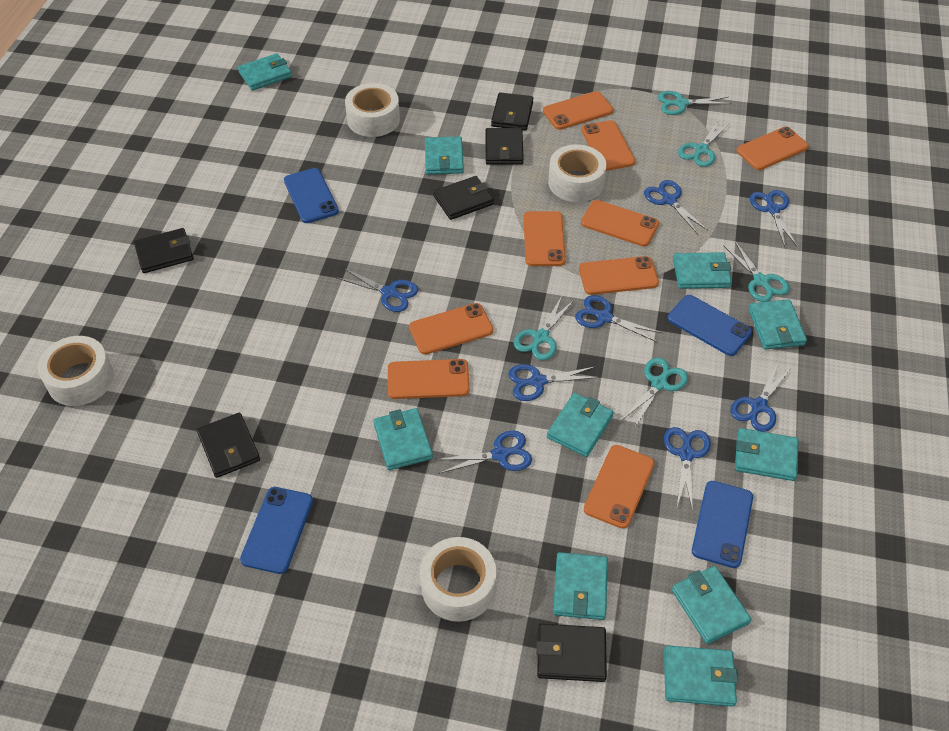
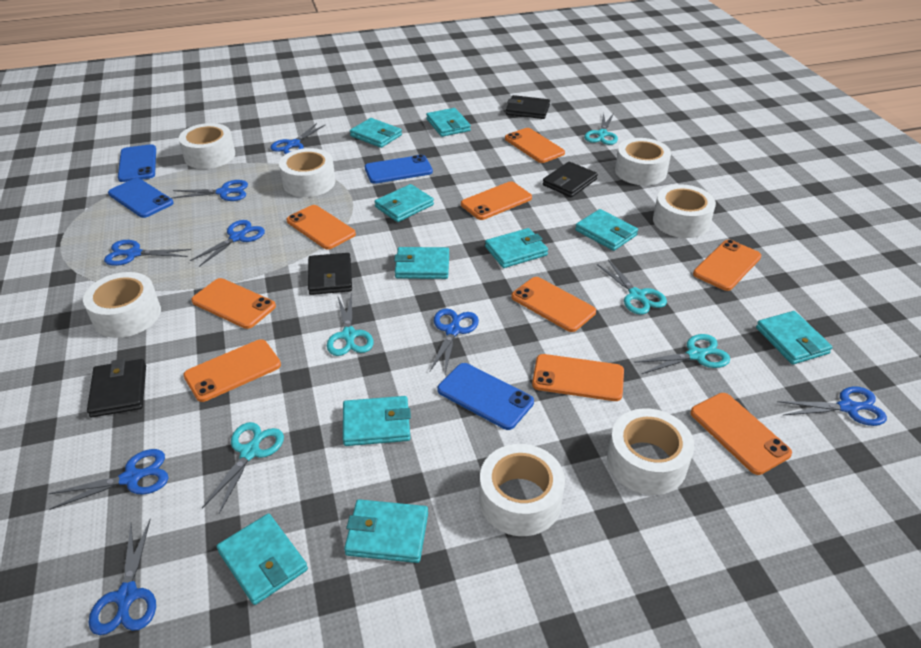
black wallet: [134,228,194,273] [197,413,260,478] [433,176,494,220] [485,128,524,165] [491,92,533,131] [536,624,607,682] = 6 -> [87,359,146,417] [308,253,352,295] [506,95,550,119] [543,162,598,197] = 4
white tape: [38,336,114,406] [345,83,400,137] [420,537,496,622] [548,144,606,202] = 4 -> [83,272,161,338] [179,123,235,169] [279,148,336,197] [479,444,565,536] [607,408,694,495] [615,138,671,185] [653,184,716,238] = 7

